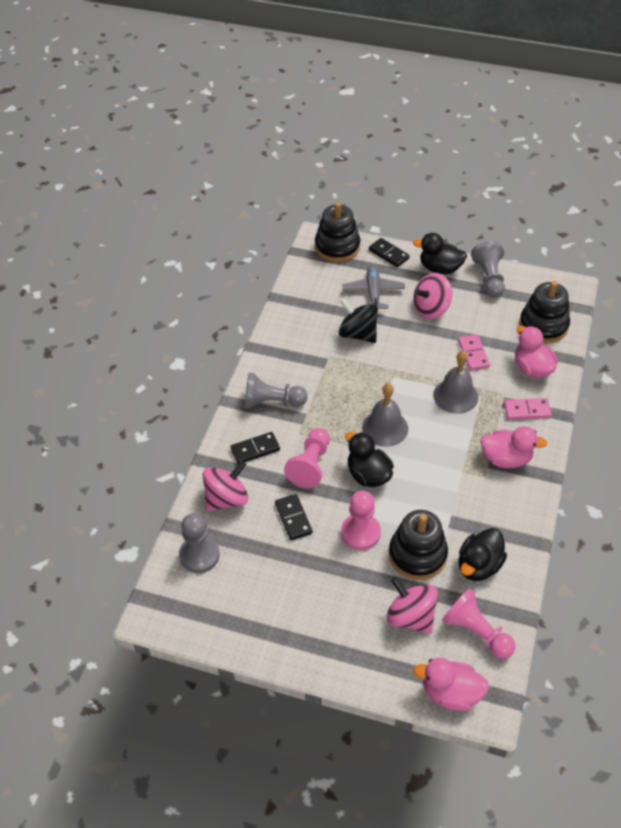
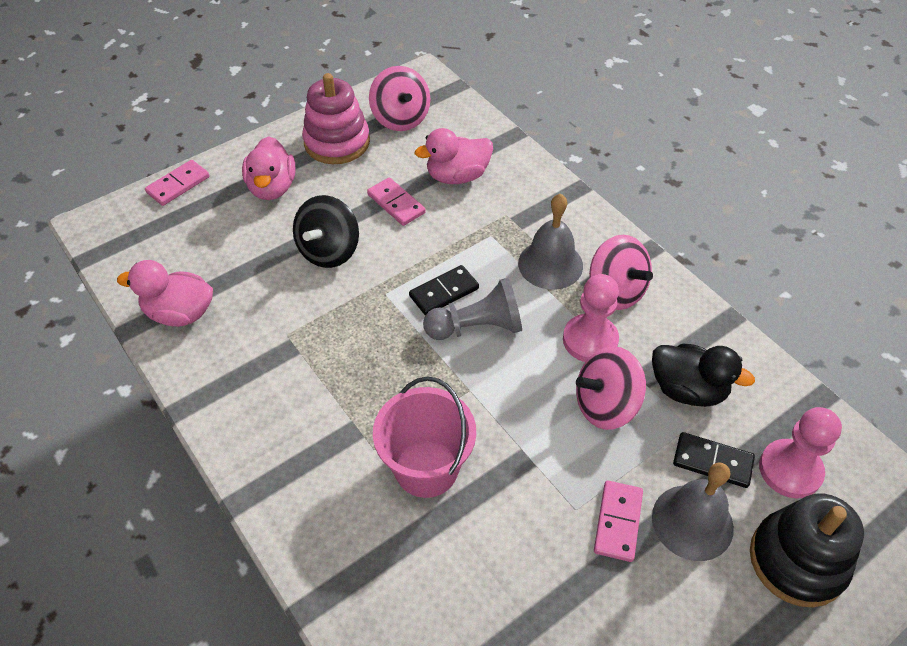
black domino: [230,432,280,464] [275,494,312,540] [369,238,410,267] = 3 -> [409,265,479,315] [673,432,755,488] = 2
black duck: [345,432,394,487] [413,233,467,274] [459,528,507,581] = 3 -> [652,344,755,407] = 1
black stacking toy: [315,202,360,262] [389,510,448,580] [519,281,570,343] = 3 -> [750,493,864,607] = 1
grey pawn: [179,513,220,573] [245,373,308,409] [471,241,505,298] = 3 -> [423,278,522,340] = 1
grey plane: [343,264,405,309] = 1 -> none = 0
pink bucket: none = 0 -> [373,377,476,498] = 1
pink domino: [458,334,490,370] [504,398,552,419] = 2 -> [145,160,209,206] [367,177,426,226] [594,480,643,562] = 3
pink pawn: [284,428,330,489] [341,491,381,550] [442,588,516,659] = 3 -> [563,274,619,362] [759,407,842,498] = 2
pink stacking toy: none = 0 -> [302,73,370,164] = 1

